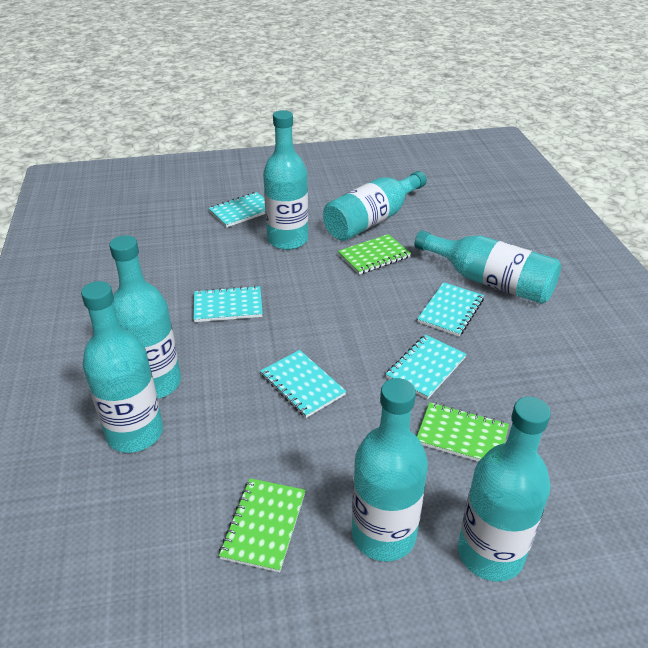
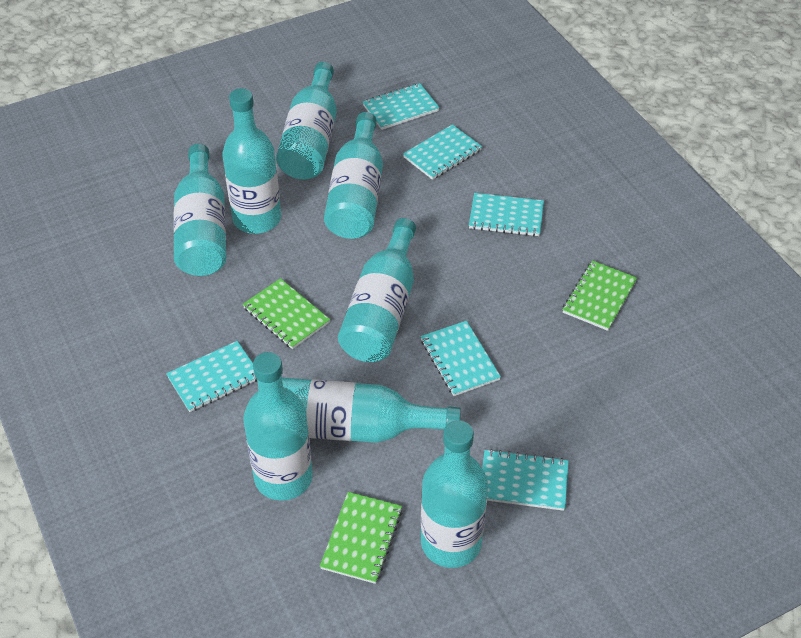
turquoise bottle: [81,281,163,453] [109,235,181,399] [263,110,308,250] [323,171,427,241] [352,378,428,562] [414,230,561,304] [458,397,551,581] = 7 -> [173,144,226,276] [222,88,281,234] [243,352,313,501] [276,62,337,180] [282,377,461,443] [324,112,383,239] [338,218,416,362] [421,420,488,568] = 8
turquoise notebook: [193,286,263,322] [209,192,265,227] [260,350,346,418] [386,334,467,399] [417,282,484,336] = 5 -> [166,341,257,412] [363,83,440,130] [403,124,482,180] [421,321,501,396] [469,193,544,236] [482,449,569,511] = 6

